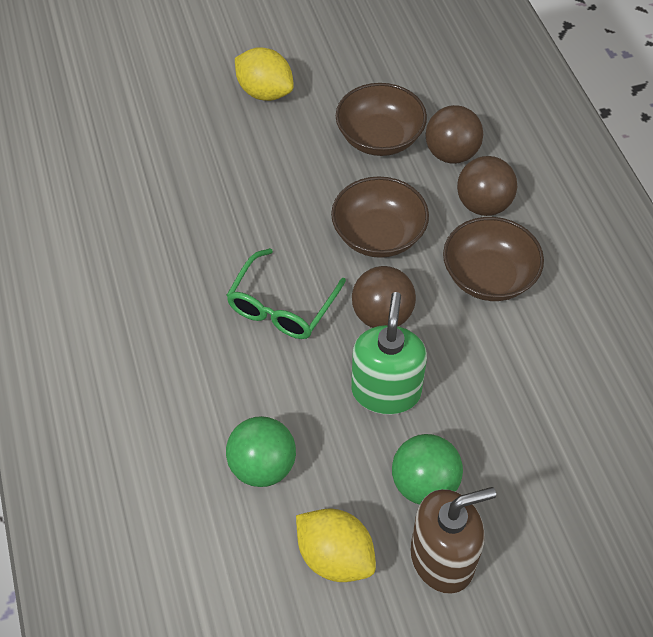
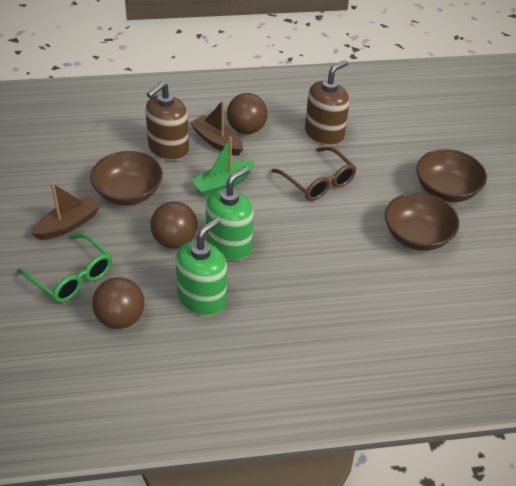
brown boat: none = 0 -> [31,183,100,240] [190,100,243,156] = 2
brown glasses: none = 0 -> [272,147,356,201] = 1
brown soap dispenser: [410,487,496,594] = 1 -> [145,81,189,161] [305,60,349,146] = 2
green ball: [226,416,296,487] [392,434,463,504] = 2 -> none = 0
green boat: none = 0 -> [191,137,255,197] = 1
green soap dispenser: [351,292,427,415] = 1 -> [176,217,227,316] [206,166,254,261] = 2
yellow lemon: [235,47,294,101] [296,509,376,582] = 2 -> none = 0

